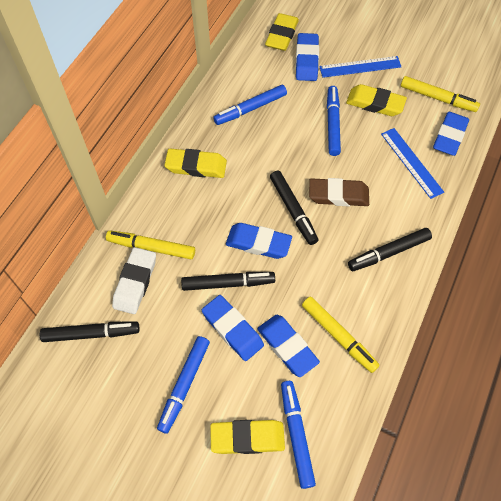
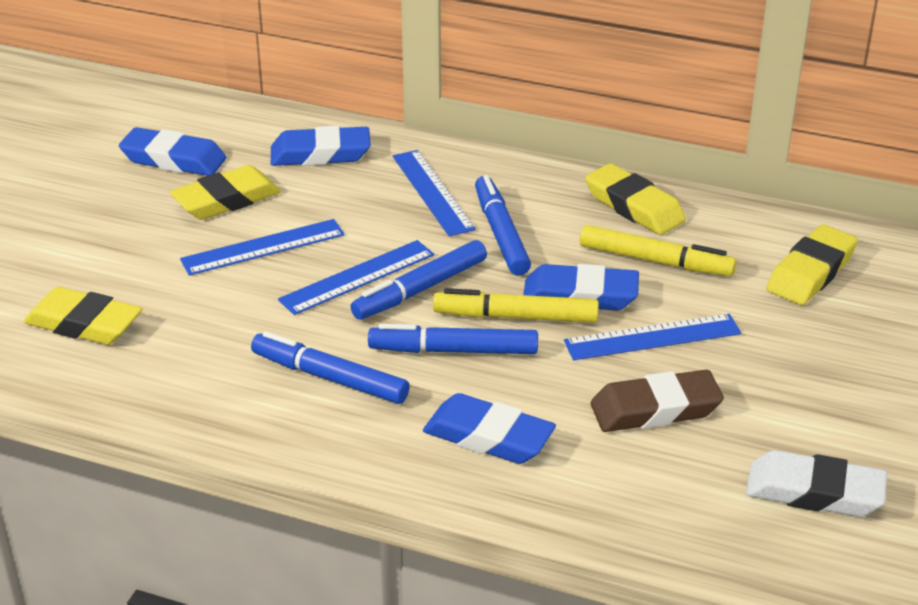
black marker: [40,321,139,342] [181,272,275,291] [270,171,318,245] [348,228,432,271] = 4 -> none = 0
blue eraser: [202,295,264,361] [226,223,292,259] [258,315,320,377] [296,33,319,81] [433,112,469,156] = 5 -> [119,127,226,176] [271,126,371,166] [423,393,556,464] [523,264,639,310] = 4
blue ruler: [319,56,401,78] [381,128,444,199] = 2 -> [180,219,345,276] [278,240,434,315] [393,150,476,236] [564,314,741,360] = 4
yellow marker: [106,230,195,259] [302,297,379,373] [401,76,480,112] = 3 -> [433,288,599,323] [580,225,736,276] = 2

